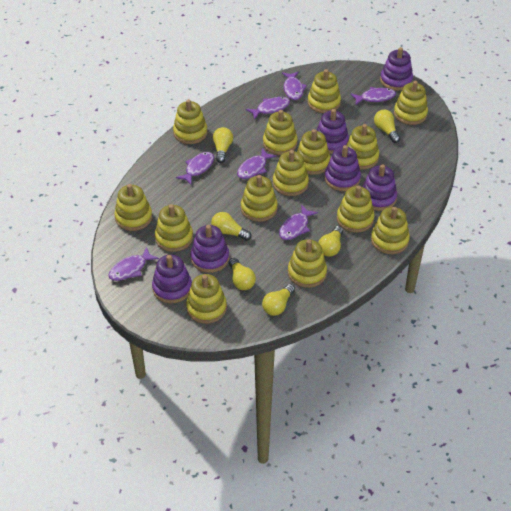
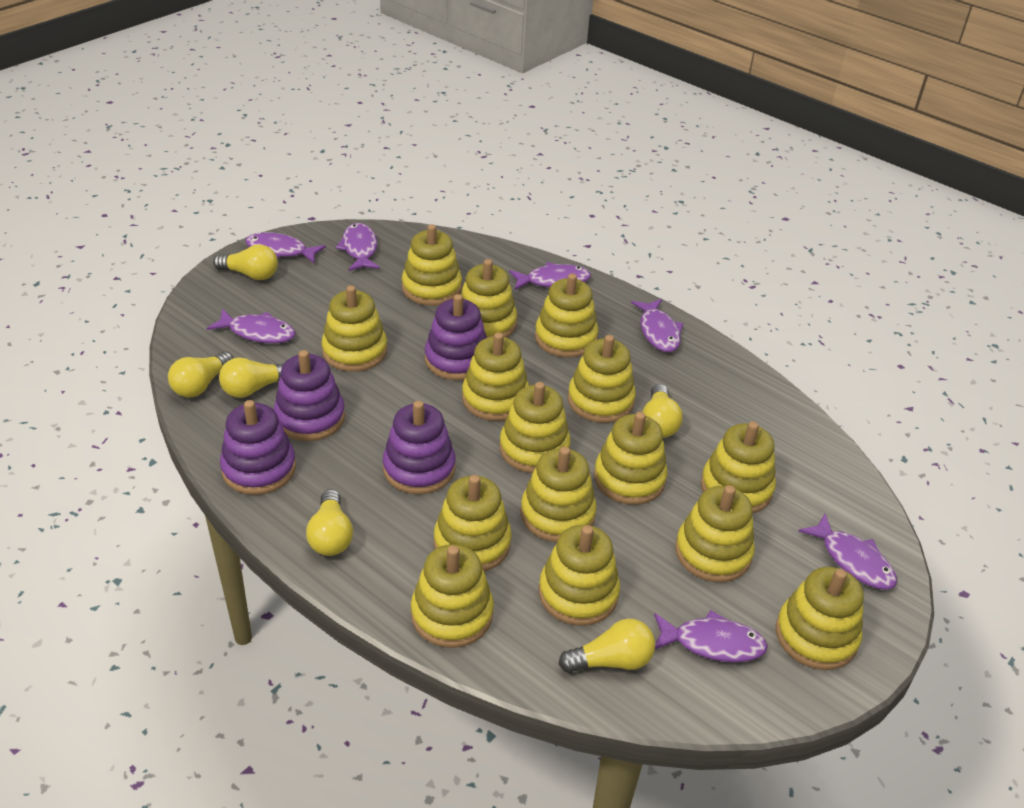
purple stacking toy: [152,254,192,303] [191,225,229,273] [317,109,349,154] [325,145,361,191] [362,164,397,211] [380,47,413,91] = 6 -> [220,400,296,495] [274,350,345,441] [383,401,456,494] [425,294,487,380] = 4
yellow stacking toy: [114,184,152,231] [155,204,193,252] [173,99,208,144] [186,274,227,324] [241,175,278,222] [263,110,297,155] [273,150,309,196] [288,239,327,288] [297,129,330,175] [308,69,341,113] [337,185,374,233] [347,124,379,169] [371,207,410,254] [394,81,428,125] = 14 -> [321,285,387,372] [402,224,462,306] [411,544,494,648] [434,475,512,571] [461,259,517,338] [462,332,529,421] [499,382,571,473] [521,447,597,542] [535,273,598,358] [539,525,620,626] [568,335,636,423] [594,412,667,505] [675,485,755,582] [701,421,776,513] [776,567,864,670] = 15

